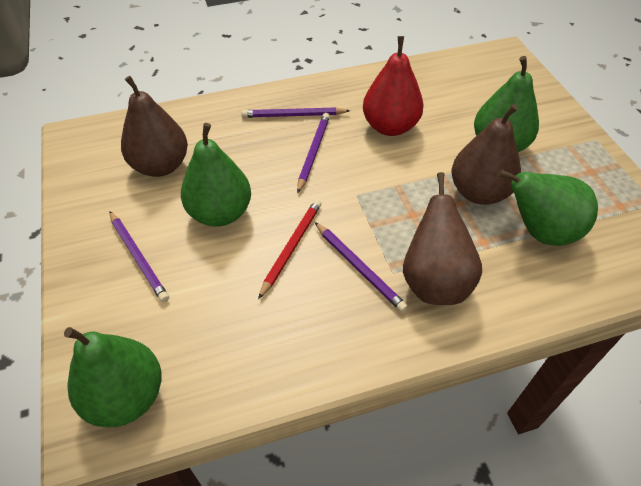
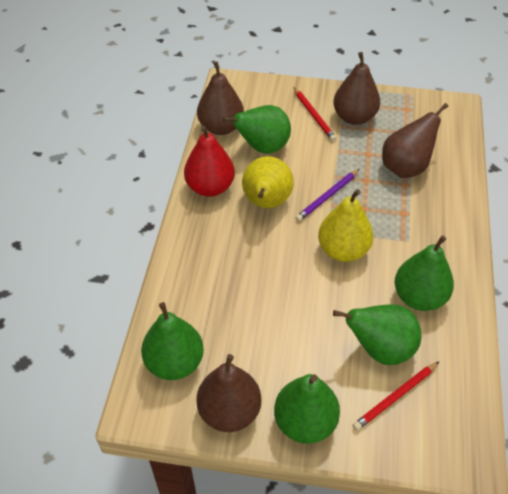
brown pear: [121,76,188,177] [403,172,482,305] [452,104,521,205] = 3 -> [196,354,261,432] [197,62,244,135] [333,52,380,125] [382,103,448,178] = 4
green pear: [64,327,162,427] [181,123,251,227] [474,56,539,152] [498,170,598,246] = 4 -> [141,302,204,380] [223,105,291,154] [274,374,340,444] [333,304,421,365] [395,235,454,311] = 5
purple pencil: [109,211,169,302] [241,107,350,118] [297,113,330,193] [315,222,408,312] = 4 -> [295,169,360,222] = 1
red pencil: [258,199,321,299] = 1 -> [294,88,337,141] [353,362,439,431] = 2
yellow pear: none = 0 -> [242,156,294,208] [318,189,373,262] = 2

